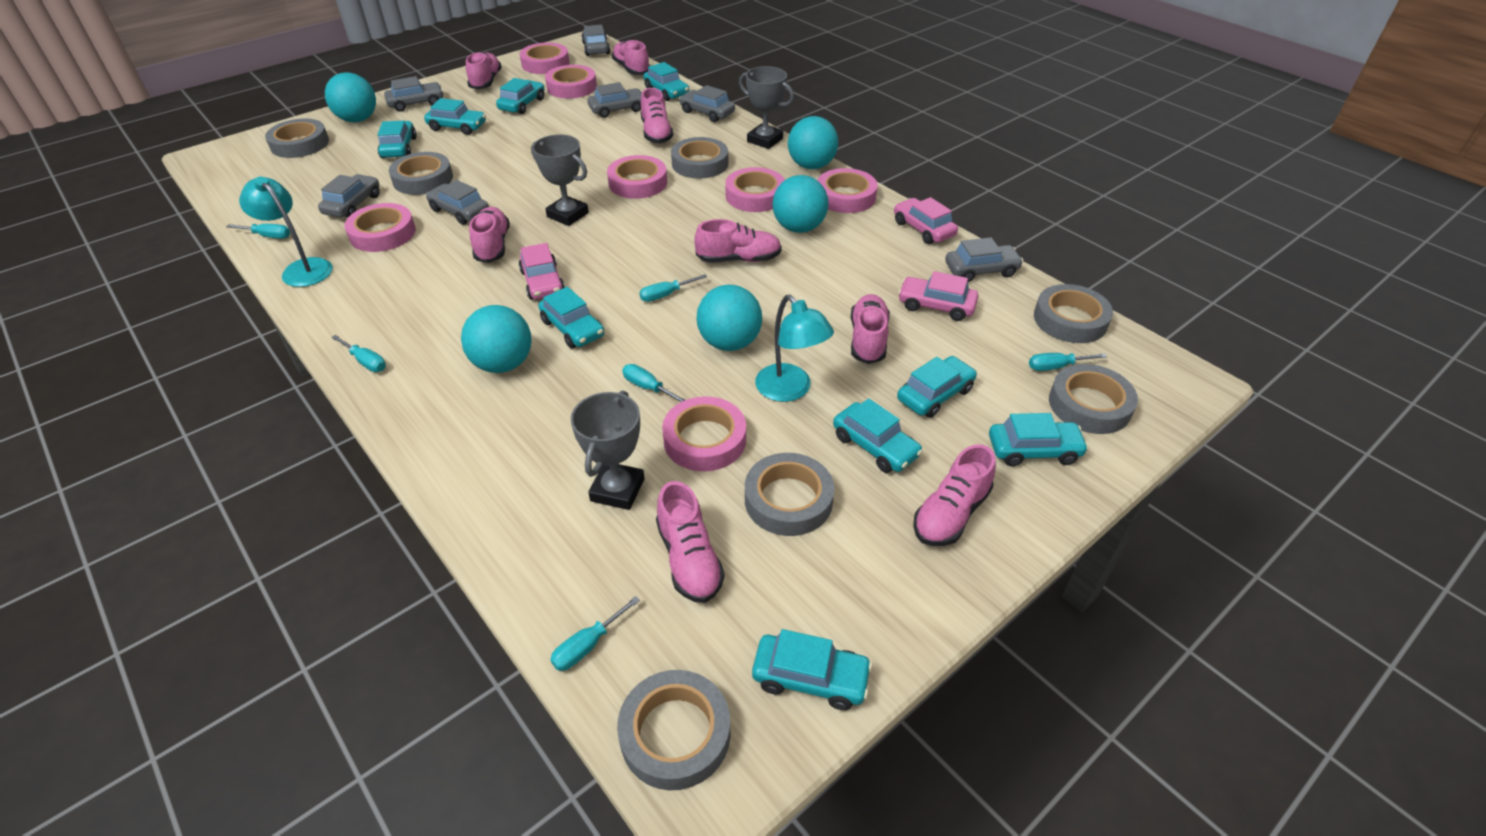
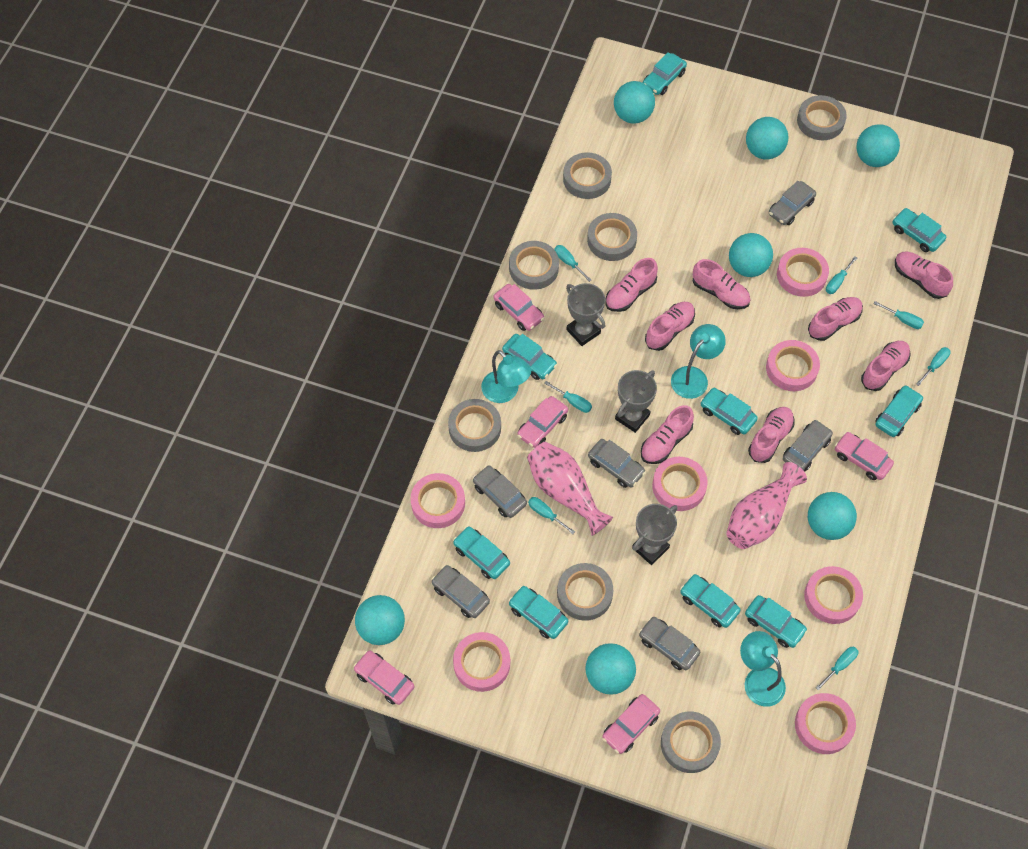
grey car: [318,174,380,218] [384,76,444,112] [426,180,489,225] [582,25,610,56] [587,82,642,118] [679,85,735,122] [945,237,1023,282] = 7 -> [431,565,490,618] [473,465,527,518] [588,439,646,488] [639,617,700,670] [769,181,816,225] [783,420,833,471] = 6
pink car: [519,243,565,300] [894,197,958,244] [898,271,978,321] = 3 -> [353,650,414,705] [493,284,544,331] [517,396,568,448] [602,694,660,754] [835,432,894,480] = 5
pink vase: none = 0 -> [527,442,613,536] [726,462,807,549] = 2
turquoise ball: [325,72,376,122] [461,305,532,373] [696,285,762,351] [772,175,828,233] [788,116,838,169] = 5 -> [355,595,405,645] [585,643,636,695] [614,81,655,124] [729,233,773,277] [746,117,788,160] [808,492,857,540] [856,124,900,167] = 7
turquoise lamp: [239,177,333,287] [755,295,834,402] = 2 -> [481,350,531,403] [671,324,726,399] [740,631,786,707] = 3
turquoise screwdriver: [226,224,290,239] [331,335,386,372] [550,596,640,671] [622,364,685,402] [639,274,707,302] [1029,353,1107,371] = 6 -> [528,497,575,534] [544,381,592,413] [554,245,592,282] [816,647,858,691] [826,256,857,294] [874,301,924,329] [916,347,951,386] = 7

